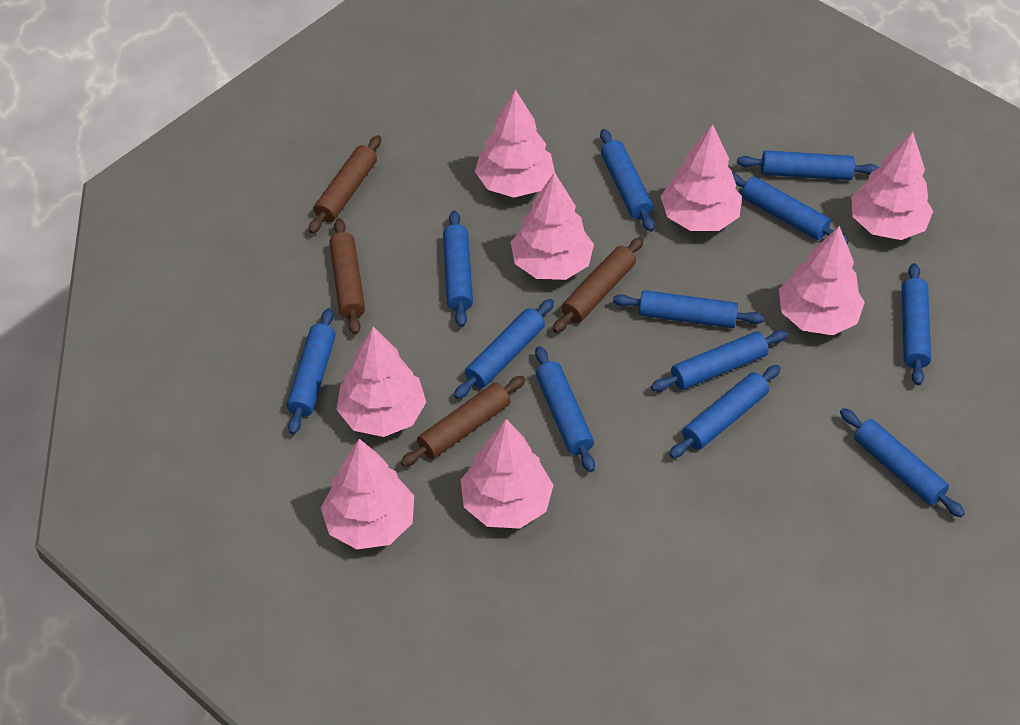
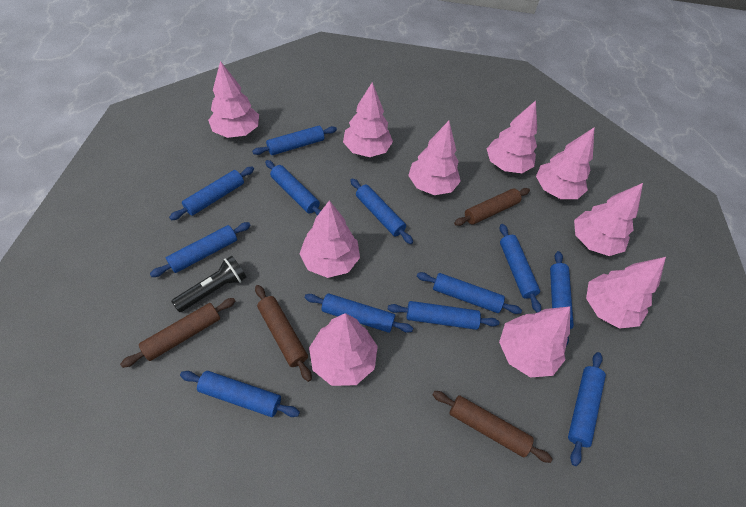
black flashlight: none = 0 -> [171,256,247,312] = 1
pink tree: [321,439,414,549] [336,327,426,437] [461,419,553,529] [475,90,555,197] [511,172,594,280] [661,124,742,231] [779,226,865,335] [851,132,933,240] = 8 -> [208,61,259,138] [299,200,360,278] [309,313,378,386] [343,82,393,157] [408,121,461,195] [487,100,537,173] [499,306,570,378] [536,128,594,199] [574,183,643,256] [586,257,666,329] = 10

